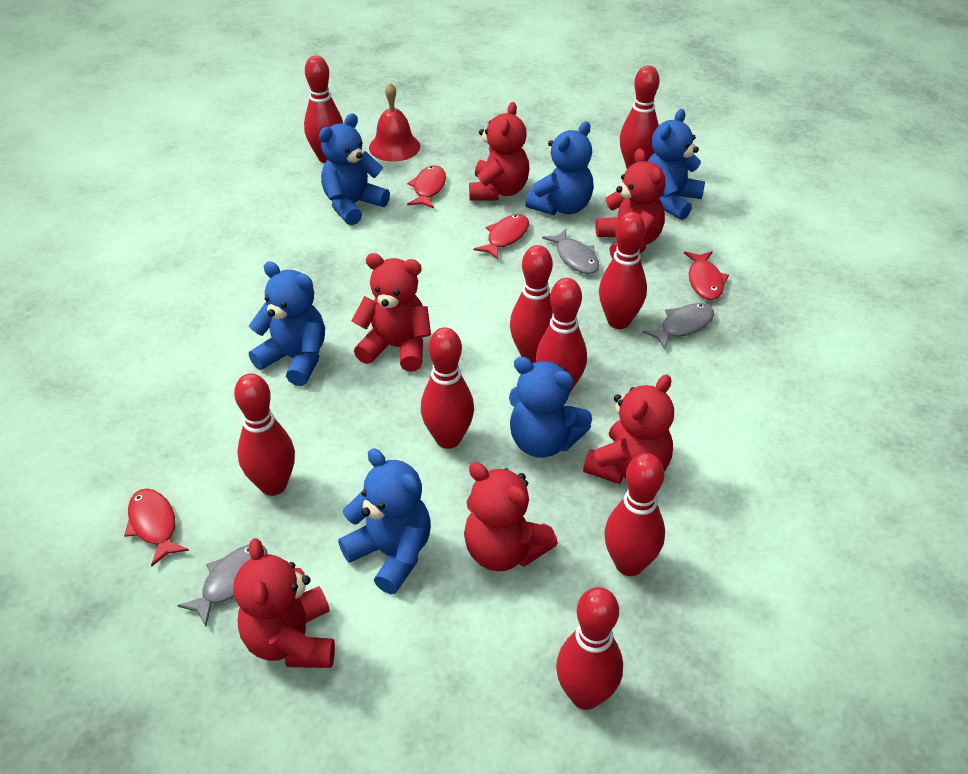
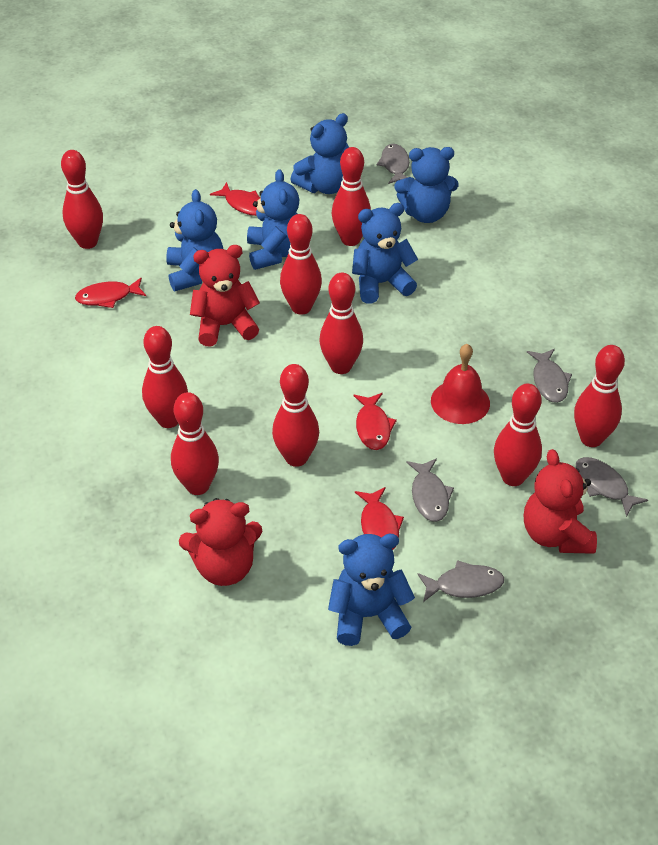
grey fish: [177,545,268,626] [542,229,599,274] [643,303,714,350] = 3 -> [377,144,410,184] [406,458,454,522] [417,560,504,602] [527,349,572,403] [576,457,648,517] = 5
red teddy bear: [233,538,335,668] [352,253,431,372] [464,462,558,571] [469,102,529,201] [583,374,674,484] [595,148,665,259] = 6 -> [179,498,263,586] [190,245,260,346] [524,449,597,554] = 3

